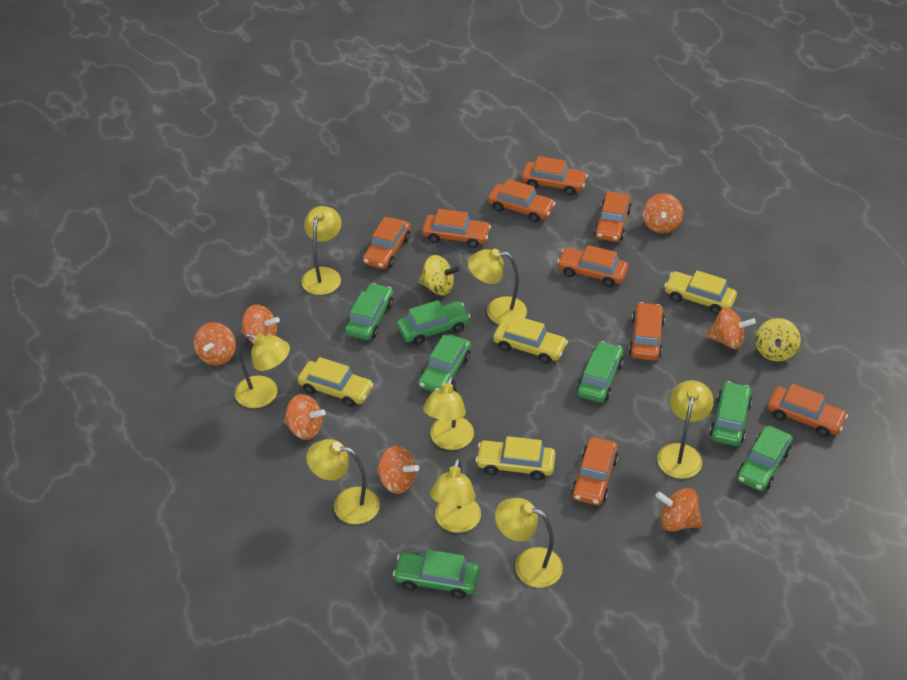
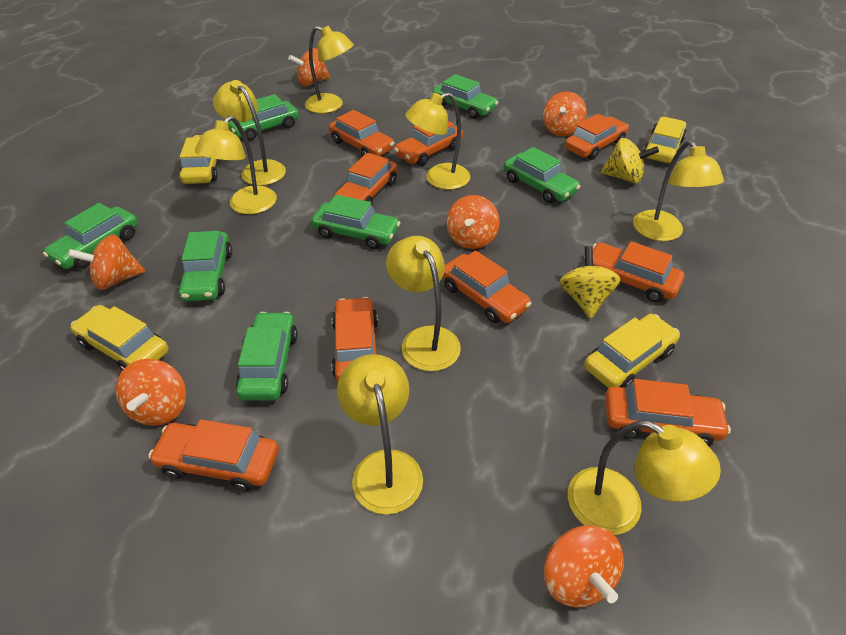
orange spinning top: [194,322,236,365] [241,305,280,344] [284,394,326,440] [376,446,419,494] [643,193,683,233] [656,488,702,531] [706,308,756,349] = 7 -> [68,234,145,290] [116,359,186,426] [288,48,330,86] [447,195,500,249] [543,92,587,136] [544,525,624,608] = 6

